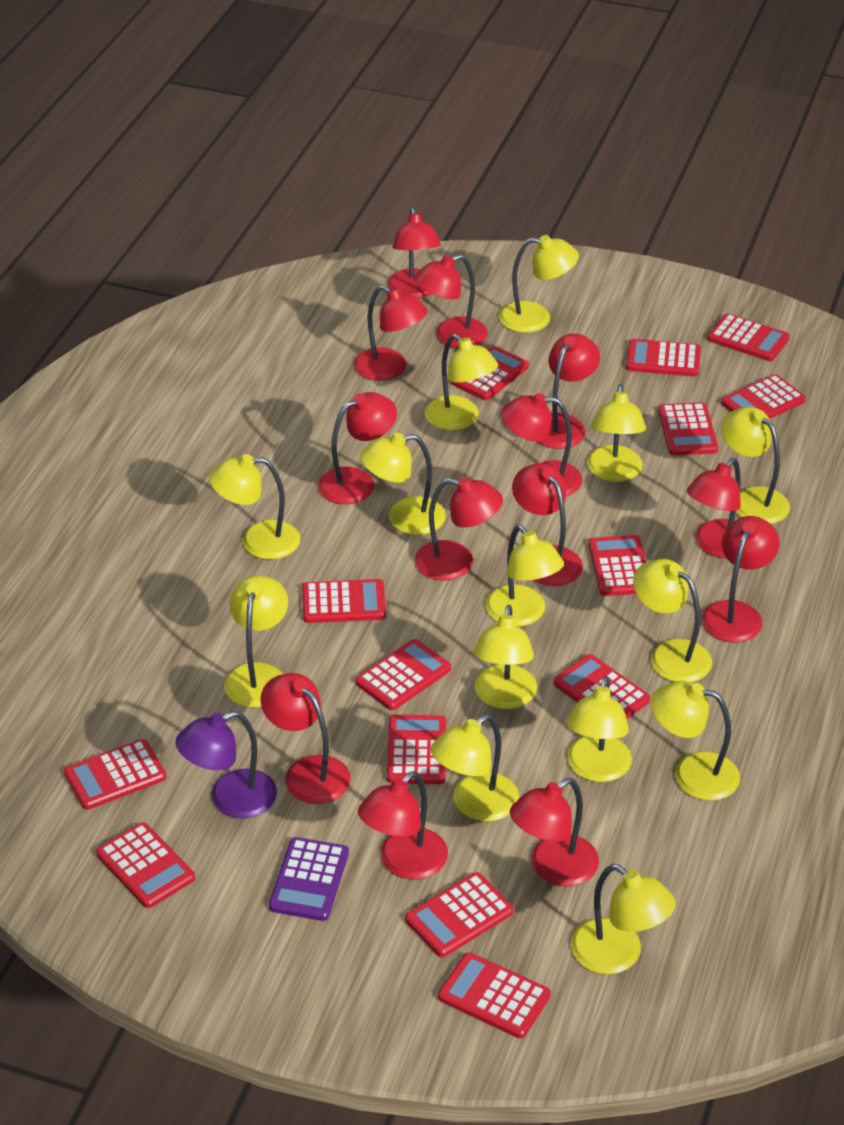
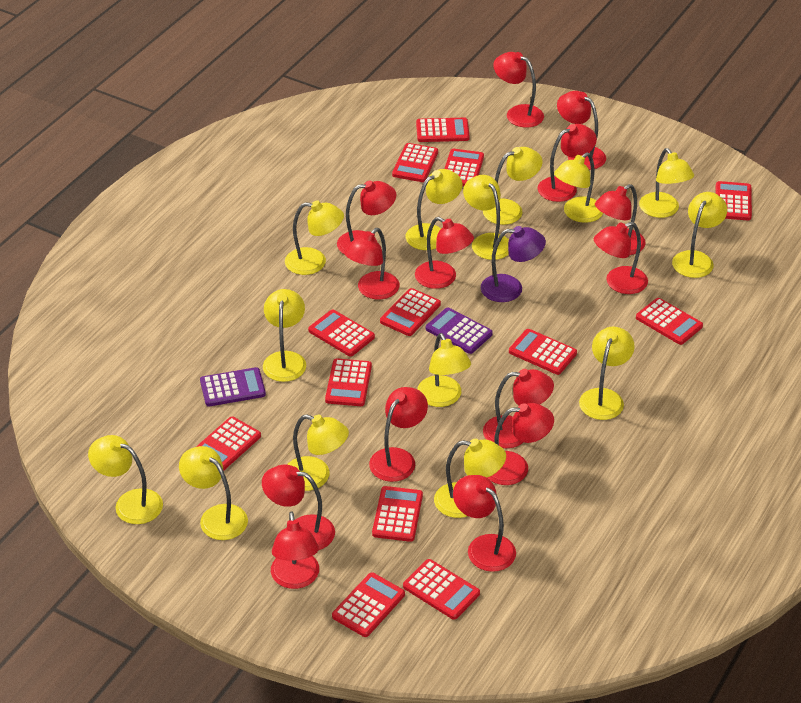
purple calculator: [269,837,349,921] = 1 -> [200,367,266,407] [426,307,493,354] = 2
red calculator: [64,739,166,810] [96,822,195,908] [302,579,386,623] [356,639,451,710] [387,715,446,784] [405,872,514,957] [438,952,551,1038] [451,346,529,401] [553,654,650,719] [588,535,646,596] [626,339,701,377] [658,402,718,455] [708,314,790,361] [721,374,806,419] = 14 -> [196,417,261,471] [308,310,375,356] [325,358,372,406] [332,572,405,637] [372,486,423,542] [380,288,441,336] [392,143,438,182] [403,559,480,620] [416,118,470,142] [445,149,484,186] [509,329,577,375] [636,298,703,345] [716,181,752,221] = 13
red lamp: [260,673,351,804] [318,392,397,504] [354,285,428,381] [358,771,448,880] [388,207,441,299] [414,254,488,349] [414,476,503,580] [501,393,582,496] [510,778,599,886] [512,463,583,586] [538,333,600,449] [687,458,741,558] [702,516,780,643] = 13 -> [262,465,335,550] [271,511,319,589] [337,180,396,255] [344,228,399,299] [369,387,428,482] [415,217,474,289] [453,475,516,572] [483,369,554,448] [487,403,554,485] [493,52,544,128] [538,124,597,202] [557,91,606,170] [594,222,648,294] [595,184,646,255] = 14

